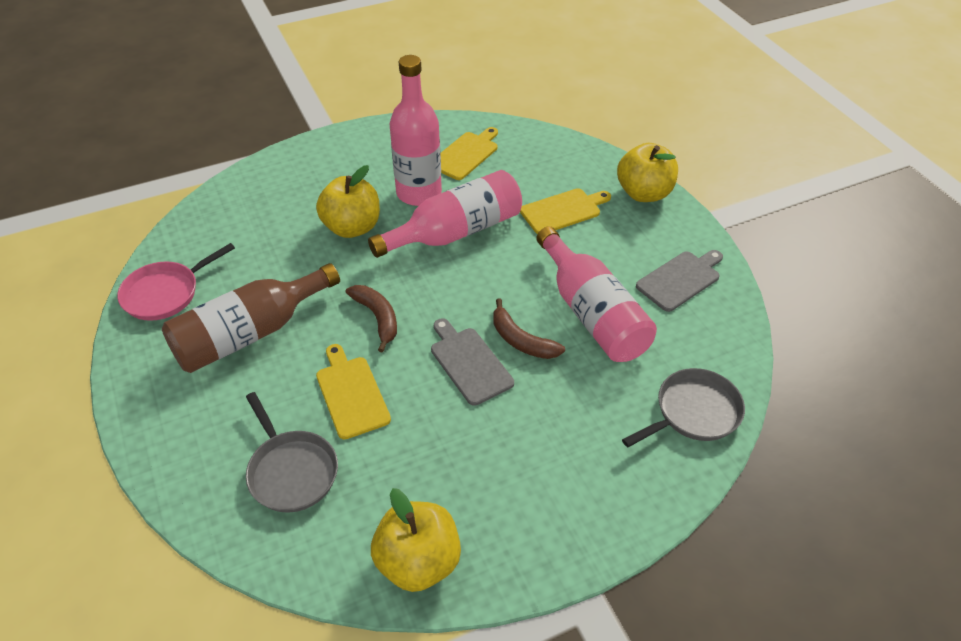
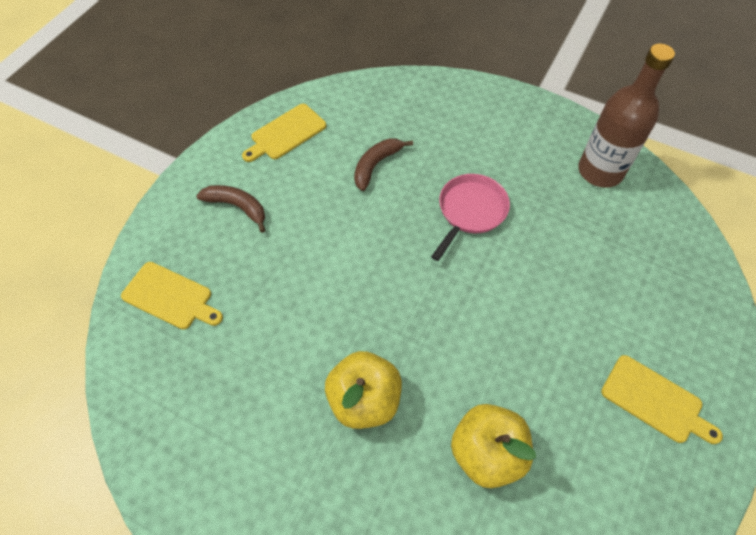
grey cutting board: [431,318,514,406] [636,250,723,312] = 2 -> none = 0
grey pan: [246,392,338,513] [622,368,745,447] = 2 -> none = 0
pink bottle: [368,170,522,258] [390,55,442,206] [536,226,657,362] = 3 -> none = 0
yellow apple: [316,165,380,238] [371,488,461,592] [617,143,678,202] = 3 -> [325,351,402,429] [451,404,536,488] = 2

